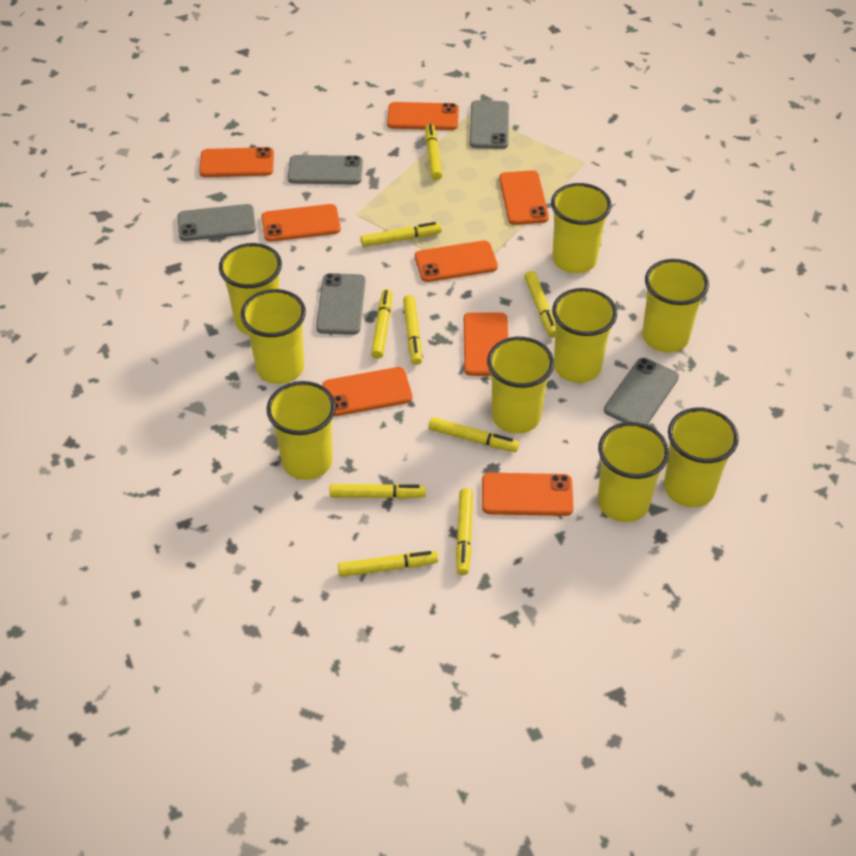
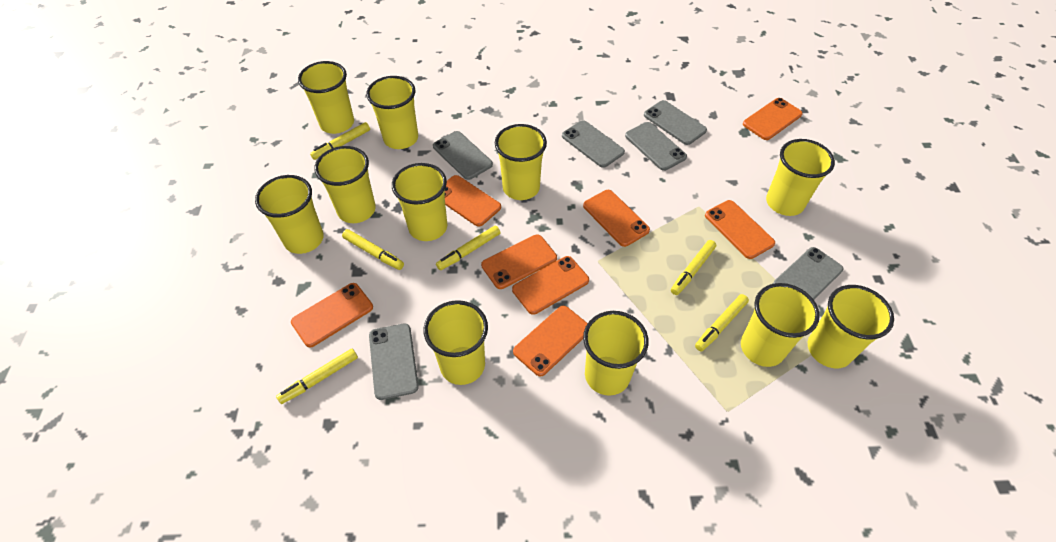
grey phone: [178,204,256,241] [288,155,363,185] [316,273,366,335] [470,100,509,149] [604,358,679,425] = 5 -> [369,323,419,400] [433,131,493,180] [562,120,625,168] [625,122,687,171] [644,100,707,145] [773,247,843,300] = 6
yellow cup: [219,243,282,335] [241,289,306,384] [266,381,336,480] [487,337,554,434] [551,183,611,273] [552,288,617,383] [598,422,669,522] [642,259,709,353] [664,407,739,507] = 9 -> [255,175,324,254] [298,61,354,134] [314,146,376,223] [366,76,418,149] [392,163,447,241] [423,300,488,385] [495,124,547,200] [583,311,649,396] [741,283,820,367] [766,139,835,216] [808,285,894,368] = 11
yellow marker: [329,484,426,499] [338,551,438,577] [360,222,442,247] [371,289,392,359] [403,295,422,365] [425,124,442,180] [428,417,519,452] [456,488,473,575] [524,271,555,337] = 9 -> [276,349,358,404] [310,122,370,160] [342,229,404,270] [436,225,501,270] [671,240,716,295] [695,294,749,351] = 6

